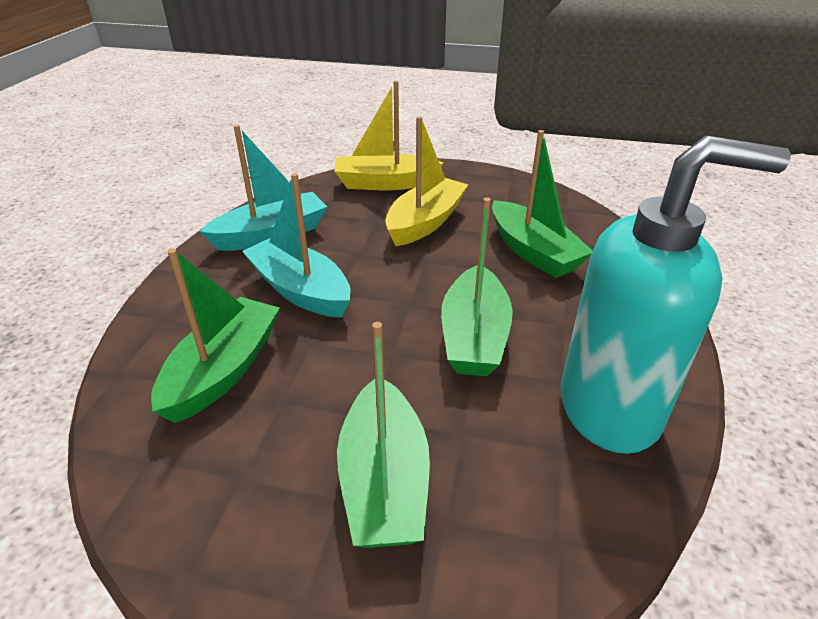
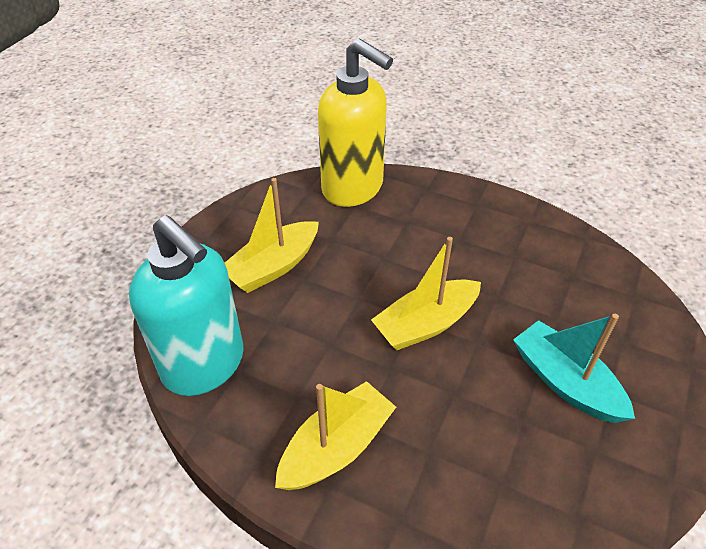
green boat: [151,249,280,423] [337,322,430,548] [441,197,513,376] [492,130,593,278] = 4 -> none = 0
turquoise boat: [199,125,327,251] [242,173,351,318] = 2 -> [513,314,635,423] = 1
yellow boat: [334,81,443,190] [385,116,468,246] = 2 -> [225,178,319,293] [275,381,396,490] [371,237,481,350] = 3
yellow soap dispenser: none = 0 -> [318,38,393,207] = 1

